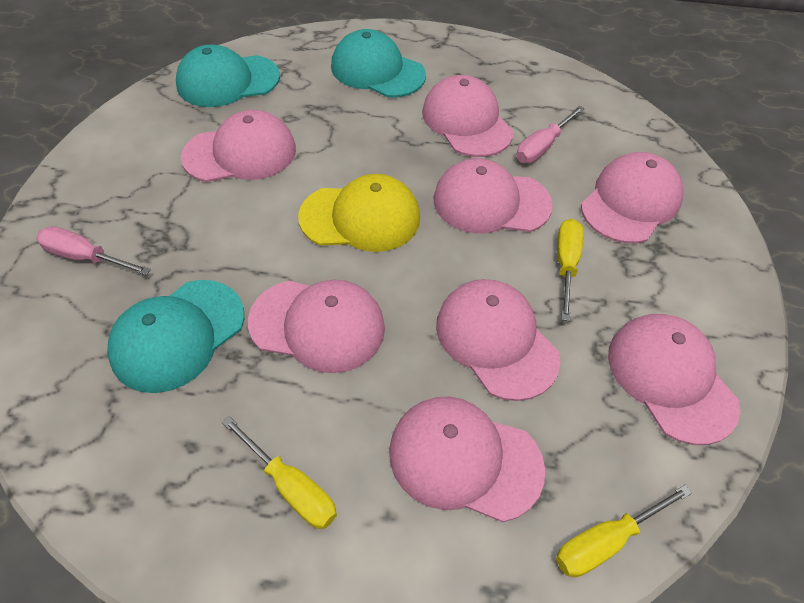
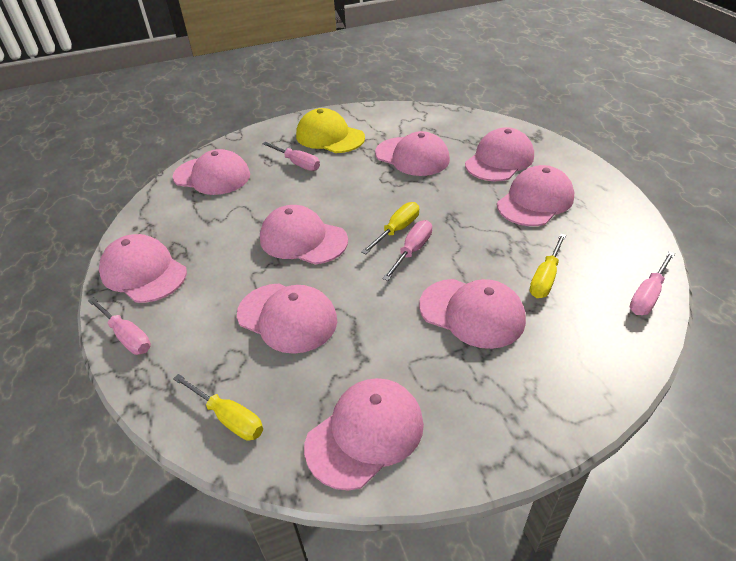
pink cap: [181,110,296,182] [248,280,385,373] [389,397,545,522] [422,75,513,157] [433,158,553,233] [436,279,561,401] [581,152,683,243] [608,314,740,445] = 8 -> [99,234,187,303] [173,149,250,195] [237,283,337,354] [260,205,348,264] [304,378,424,491] [375,131,450,176] [419,279,526,349] [465,127,534,181] [497,165,574,226] = 9
pink screwdriver: [36,226,151,275] [516,106,585,163] = 2 -> [88,297,151,355] [262,142,320,171] [383,220,432,281] [630,251,675,315] = 4
turquoise cap: [107,280,244,393] [176,44,280,107] [331,29,426,98] = 3 -> none = 0

